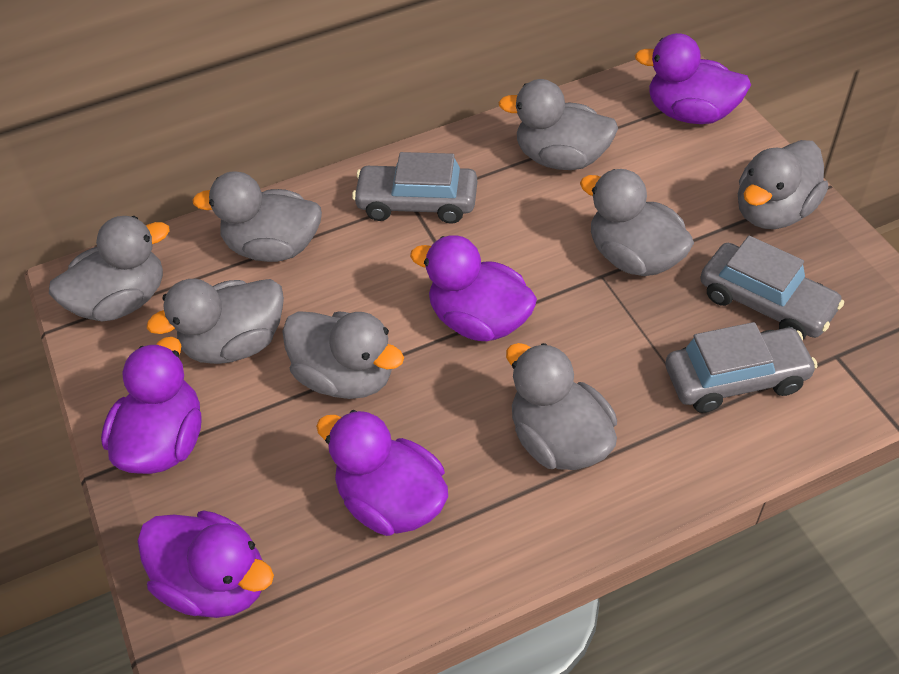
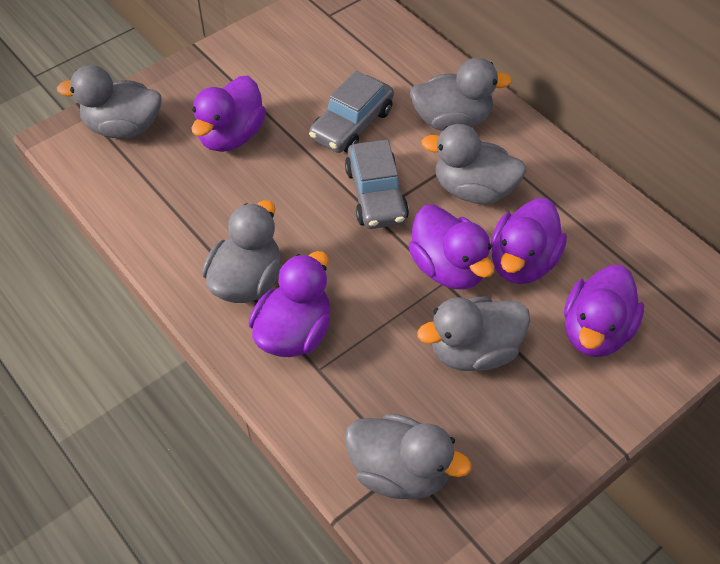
grey car: [352,152,477,224] [666,322,818,413] [700,236,844,339] = 3 -> [309,71,394,153] [345,140,409,229] = 2
grey duck: [49,216,170,321] [147,279,284,364] [192,171,322,262] [282,311,404,399] [498,79,618,170] [506,343,617,470] [580,169,694,276] [738,140,828,229] = 8 -> [57,65,162,139] [202,200,281,303] [345,413,471,500] [410,58,512,131] [417,297,530,371] [421,124,526,204] = 6

